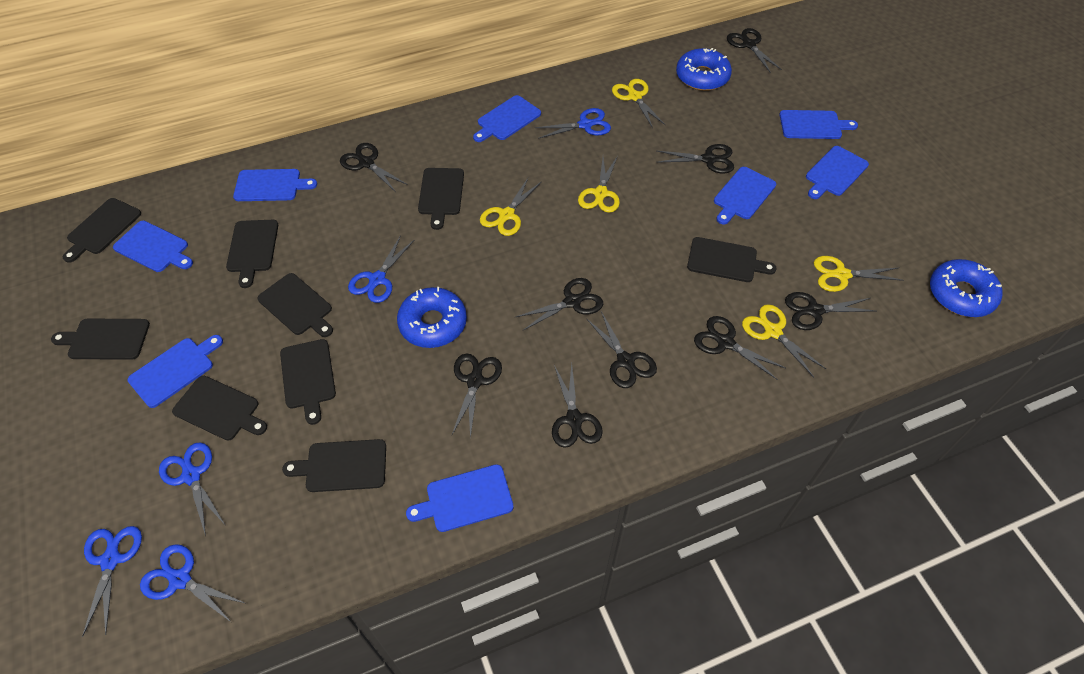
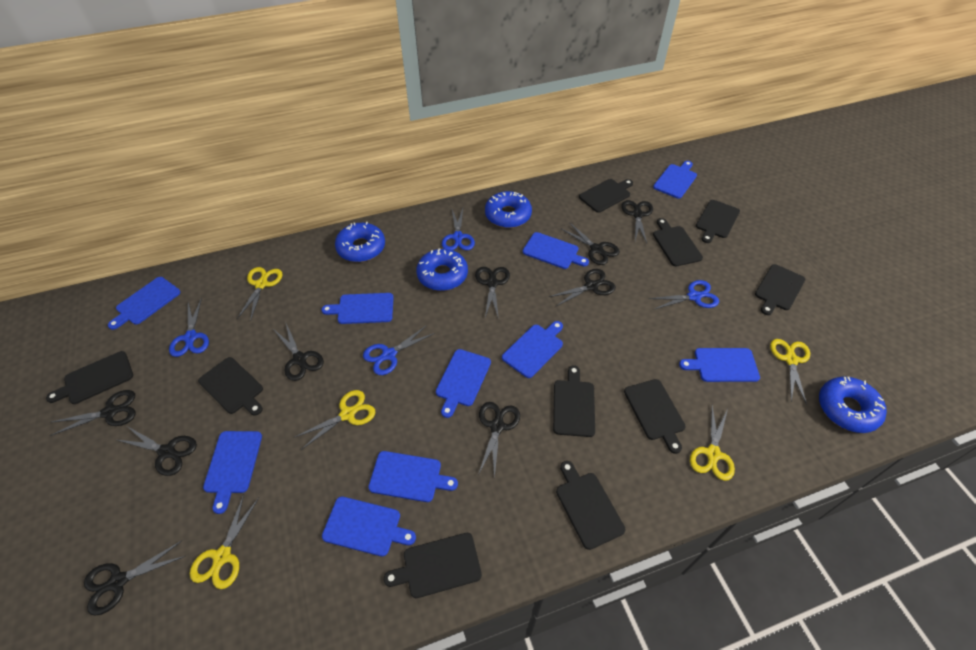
black cutting board: [51,319,150,360] [63,198,141,263] [172,376,267,441] [226,220,278,288] [257,273,333,337] [280,339,336,425] [282,439,386,492] [418,168,464,230] [687,237,776,282] = 9 -> [46,351,133,404] [198,357,263,416] [384,533,482,598] [553,365,595,437] [556,461,625,550] [579,179,633,213] [624,379,686,454] [653,218,703,266] [696,200,740,243] [755,264,805,315] = 10
blue cutting board: [113,221,193,272] [127,335,223,408] [233,169,317,201] [406,464,514,532] [473,95,541,142] [714,167,776,225] [780,110,858,139] [806,146,869,199] = 8 -> [108,277,181,330] [203,431,262,514] [321,293,394,324] [322,497,416,557] [368,451,458,502] [436,349,491,418] [502,321,563,378] [523,232,589,269] [653,161,697,199] [679,348,760,382] = 10
blue donut: [397,287,467,348] [676,48,732,91] [930,259,1002,317] = 3 -> [335,222,385,262] [416,248,468,291] [485,191,532,228] [819,377,887,433] = 4
blue scissors: [82,526,142,637] [140,544,245,622] [159,443,226,536] [348,235,414,303] [534,108,611,139] = 5 -> [169,298,209,357] [363,325,435,375] [442,209,475,250] [648,280,719,310] = 4

